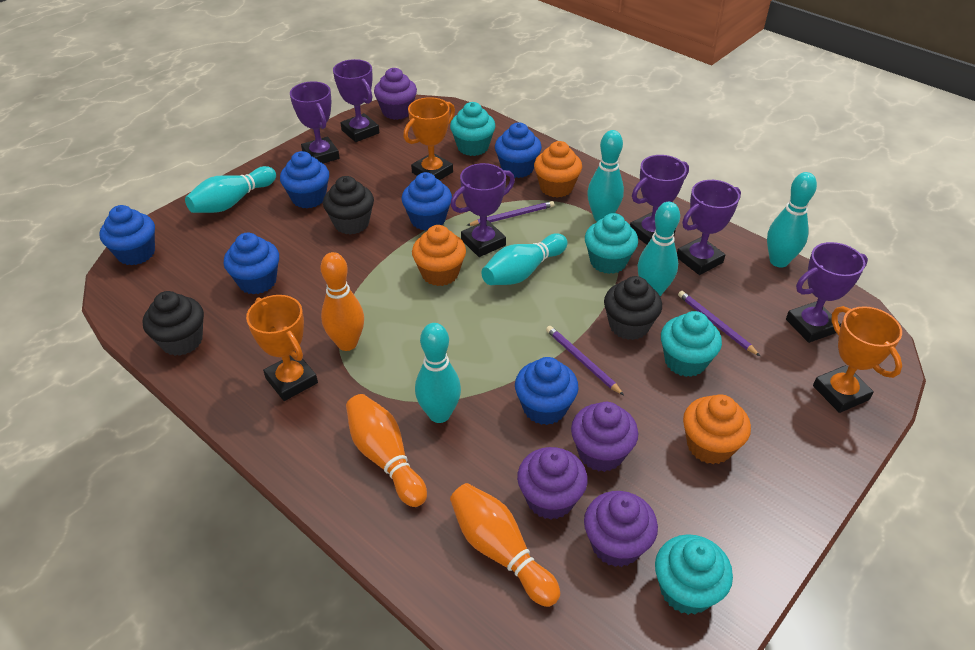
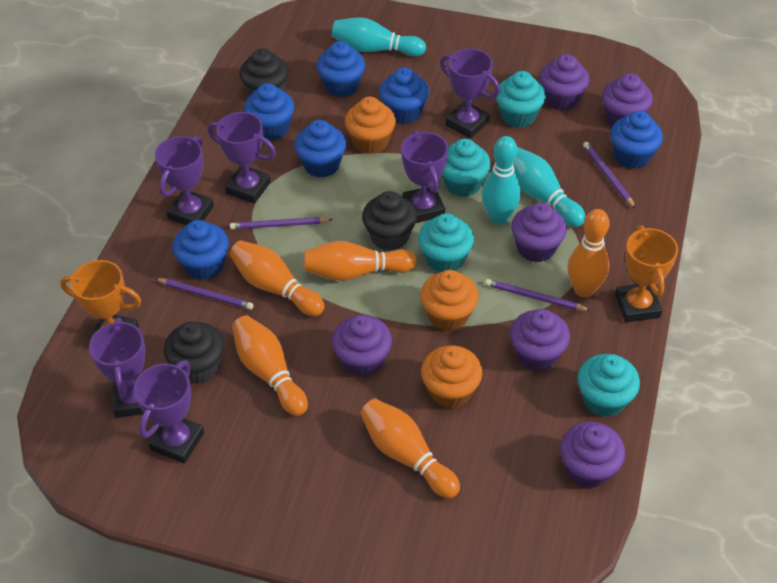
orange bowling pin: [321,252,364,351] [346,394,427,507] [450,483,560,607] = 3 -> [230,240,325,316] [232,315,308,416] [304,241,417,281] [360,399,460,499] [568,209,610,298] = 5
orange trophy: [246,295,318,401] [403,97,455,180] [813,306,902,413] = 3 -> [60,260,141,342] [615,225,678,322] = 2
purple cupcake: [374,68,417,120] [517,447,588,520] [571,402,638,472] [584,491,658,567] = 4 -> [332,315,392,377] [510,309,570,371] [511,202,567,262] [540,54,589,111] [560,422,625,488] [602,73,653,126] = 6
purple pencil: [466,201,554,226] [546,326,624,395] [678,291,760,356] = 3 -> [156,278,253,310] [230,217,333,229] [485,279,591,311] [583,142,636,209] = 4
turquoise bowling pin: [185,166,276,213] [415,323,461,423] [481,233,568,285] [587,130,624,221] [638,202,680,296] [767,172,817,268] = 6 -> [332,17,426,56] [482,136,521,225] [513,147,586,227] = 3

